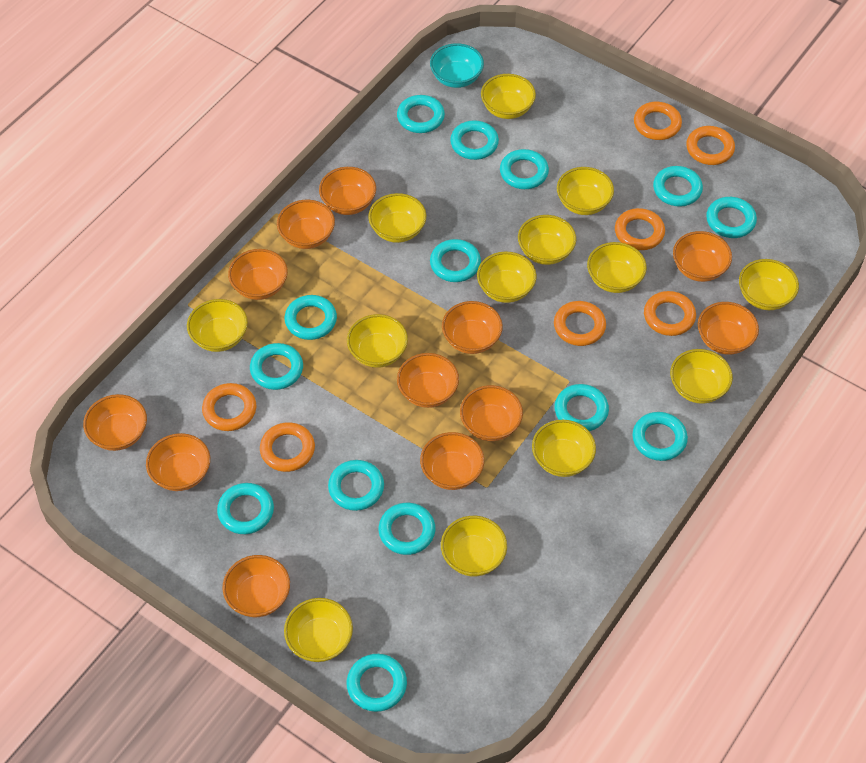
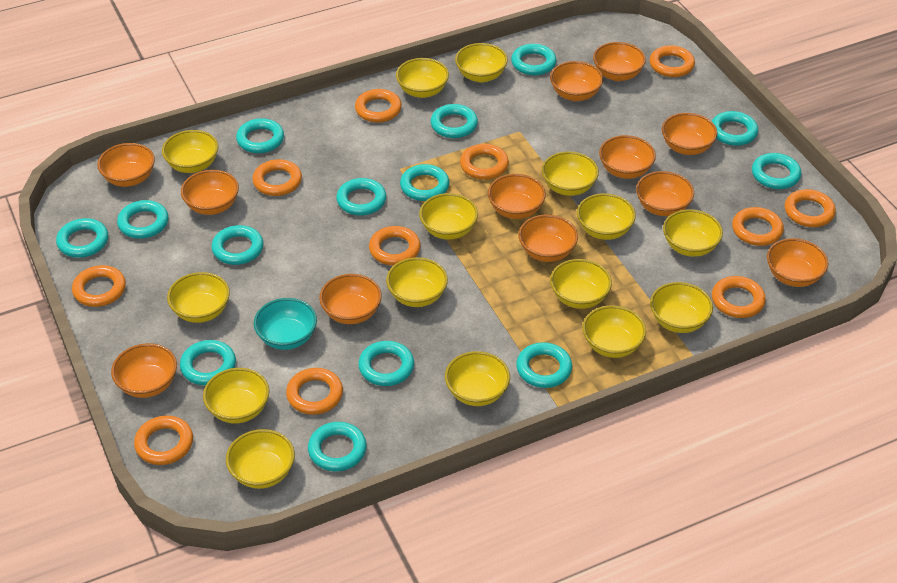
orange ring: [202,383,256,431] [260,422,315,472] [554,301,606,346] [615,208,665,250] [634,102,682,140] [644,291,696,336] [686,126,735,165] = 7 -> [72,265,126,307] [134,415,193,465] [252,159,302,196] [286,368,343,415] [355,89,402,122] [369,226,421,266] [460,144,509,180] [650,45,695,77] [712,276,766,318] [732,207,784,246] [785,189,836,227] = 11
yellow bowl: [187,299,248,352] [284,598,353,662] [347,314,408,368] [368,193,426,243] [441,516,507,577] [477,251,537,303] [481,74,536,119] [518,215,576,265] [532,420,596,477] [557,167,614,215] [587,242,647,293] [670,349,733,404] [739,259,799,310] = 13 -> [162,130,218,173] [167,272,230,323] [203,368,269,423] [226,429,295,489] [386,257,448,307] [396,58,449,98] [419,193,478,240] [445,351,510,406] [455,43,508,82] [542,151,599,196] [550,259,612,309] [577,193,636,240] [582,305,646,358] [650,282,713,333] [663,209,723,257] = 15

